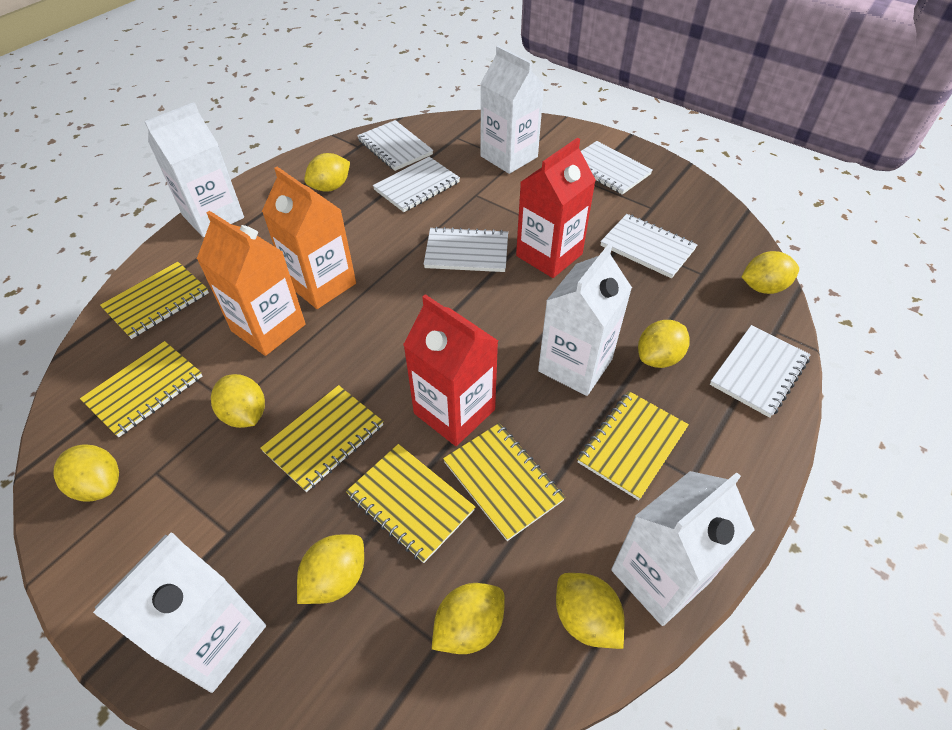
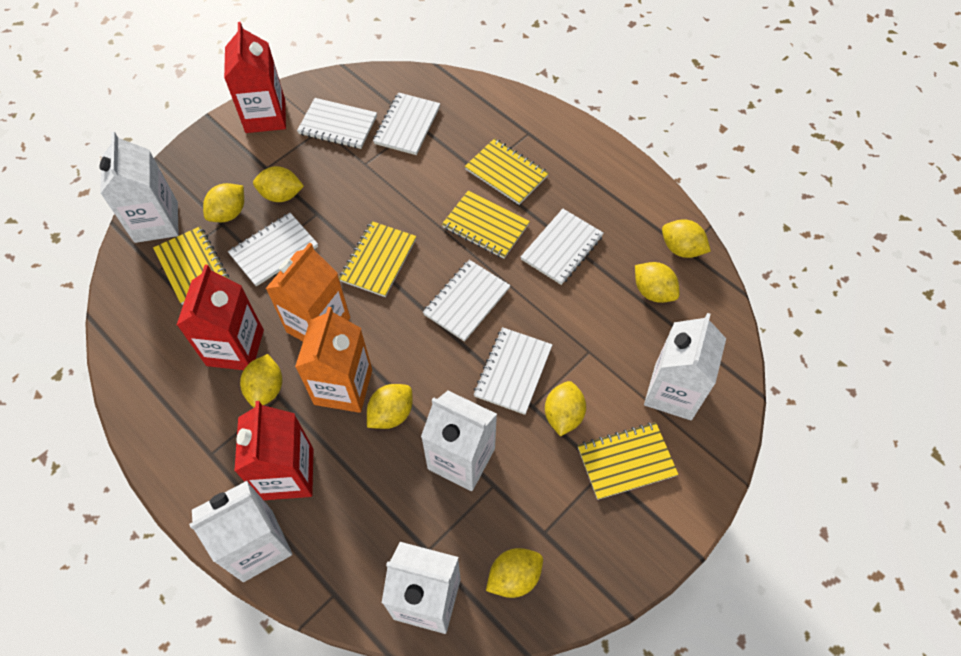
red carton: [403,294,498,446] [516,137,596,278] = 2 -> [177,264,264,370] [224,22,286,133] [234,401,313,500] = 3
yellow notebook: [80,341,202,437] [100,262,209,339] [260,385,384,492] [346,444,475,563] [443,423,565,541] [578,391,689,500] = 6 -> [153,226,229,305] [339,221,416,297] [442,191,530,259] [465,138,549,205] [578,422,679,500] = 5

